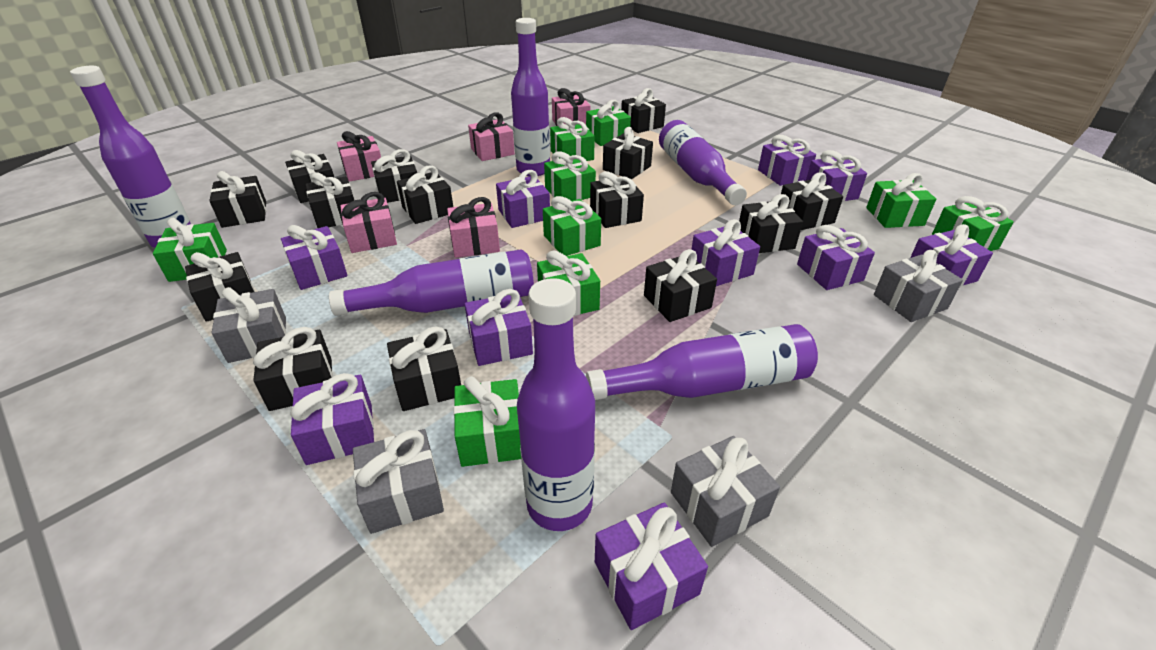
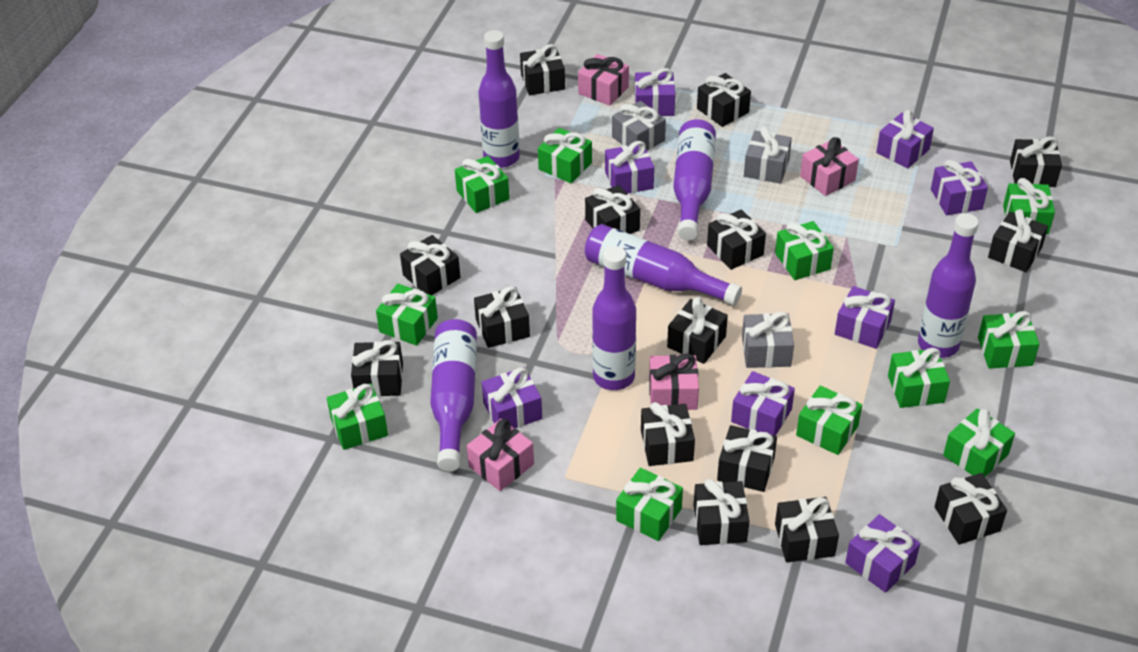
black gift: [185,252,255,322] [209,171,266,228] [253,327,333,411] [285,150,335,203] [306,172,354,228] [371,149,417,203] [387,327,461,411] [397,165,453,224] [590,171,644,228] [603,127,653,179] [621,88,666,133] [644,249,717,322] [739,194,803,253] [781,172,843,230] = 14 -> [351,340,403,397] [400,235,460,295] [474,286,530,348] [520,44,565,95] [585,185,640,234] [641,402,695,466] [667,297,728,364] [694,479,749,545] [697,73,751,127] [707,209,766,270] [717,425,777,492] [775,497,839,563] [934,473,1007,545] [988,209,1048,272] [1010,137,1062,187] = 15
green gift: [153,218,227,282] [454,376,521,467] [537,250,600,316] [543,196,601,256] [544,151,596,201] [550,117,595,161] [586,100,631,146] [866,173,936,228] [932,196,1014,251] = 9 -> [327,383,388,450] [376,284,438,346] [455,156,510,213] [538,128,592,183] [616,468,683,541] [775,221,834,280] [796,386,862,455] [888,348,950,408] [943,408,1015,477] [978,311,1040,369] [1003,178,1055,234] = 11
grey gift: [211,287,286,363] [353,429,444,534] [671,436,780,547] [874,250,963,322] = 4 -> [612,101,666,150] [742,312,794,368] [744,126,792,184] = 3
pink gift: [337,131,381,182] [340,192,397,253] [447,197,500,257] [468,113,515,161] [552,88,590,126] = 5 -> [467,419,534,491] [578,54,629,106] [649,353,699,410] [800,137,859,196] = 4
purple gift: [281,225,347,290] [290,373,374,465] [465,289,533,366] [496,170,550,228] [595,502,708,630] [692,219,760,286] [758,135,816,186] [797,225,875,290] [806,150,867,202] [910,224,993,287] = 10 -> [482,367,542,428] [605,141,654,194] [635,68,675,116] [731,371,795,436] [835,286,895,349] [845,514,920,593] [876,110,934,169] [931,160,988,215] = 8

